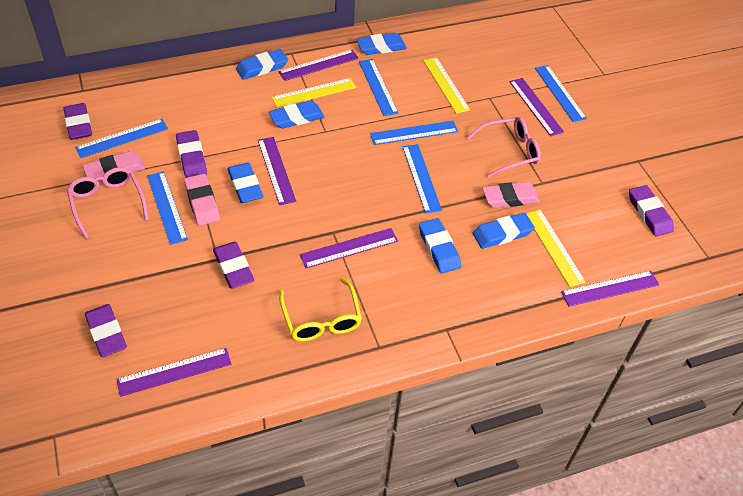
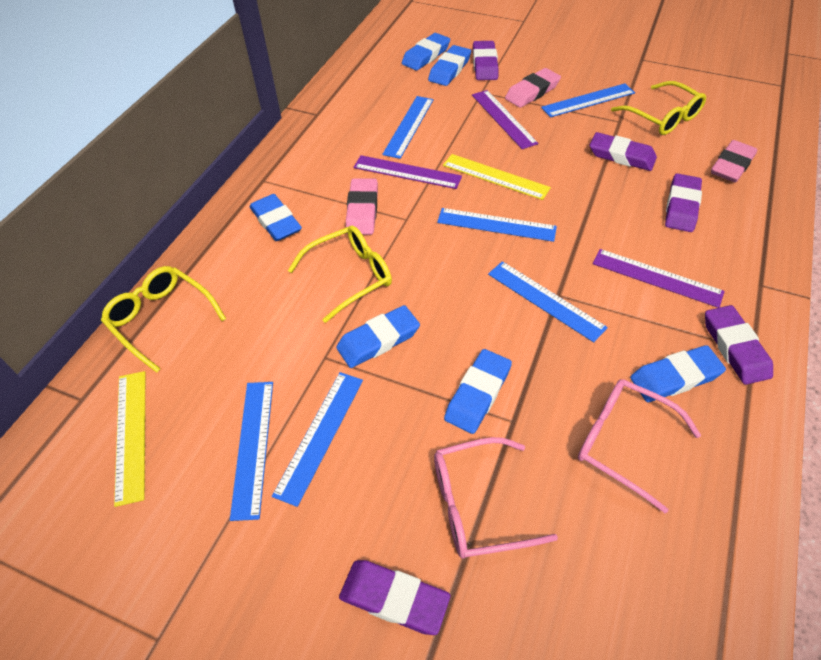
purple ruler: [116,348,231,397] [258,137,296,205] [278,50,359,81] [300,228,398,268] [509,78,564,136] [561,271,659,307] = 6 -> [354,155,462,189] [472,90,538,149] [593,249,725,308] = 3
yellow glasses: [279,278,362,341] = 1 -> [101,266,226,373] [288,226,392,323] [611,81,706,135] = 3
yellow ruler: [272,78,356,108] [423,57,470,114] [526,210,586,287] = 3 -> [114,371,145,507] [443,154,551,200] = 2

